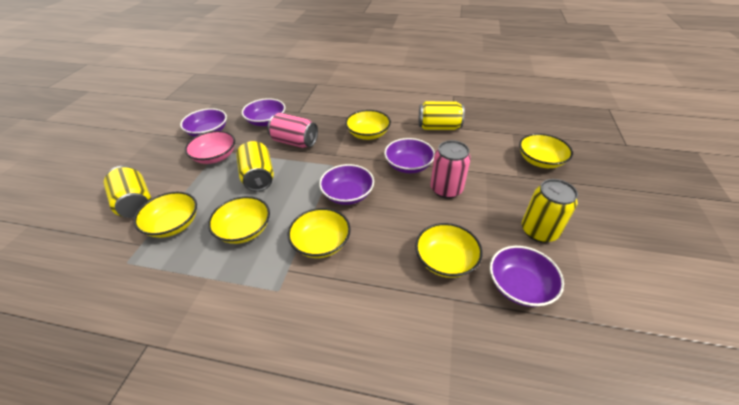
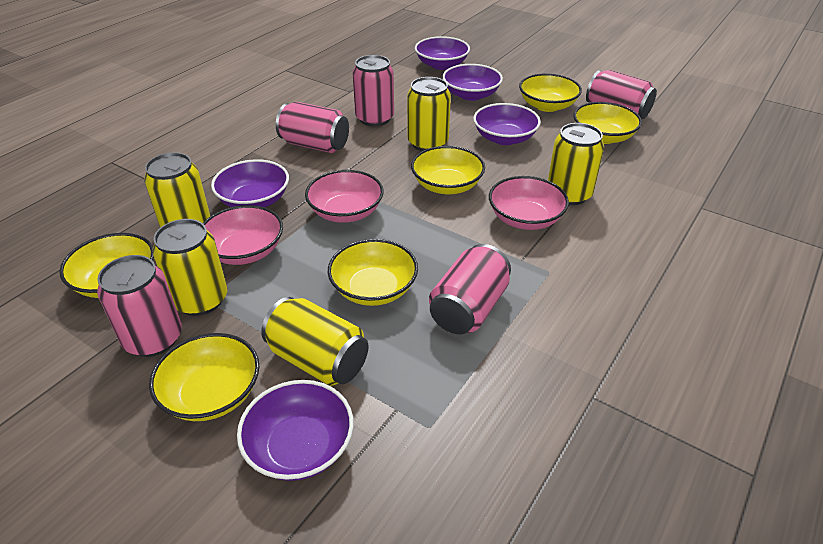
pink bowl: [185,131,235,164] = 1 -> [203,205,283,265] [305,170,384,223] [489,176,569,230] = 3
pink can: [267,113,318,148] [430,140,471,199] = 2 -> [97,255,182,357] [276,102,349,153] [352,55,394,126] [429,244,511,334] [586,70,657,119] = 5
yellow can: [104,166,152,218] [236,141,274,192] [419,101,465,130] [522,179,578,243] = 4 -> [144,152,210,228] [153,219,227,316] [261,297,369,386] [407,77,451,151] [548,123,604,205] = 5

